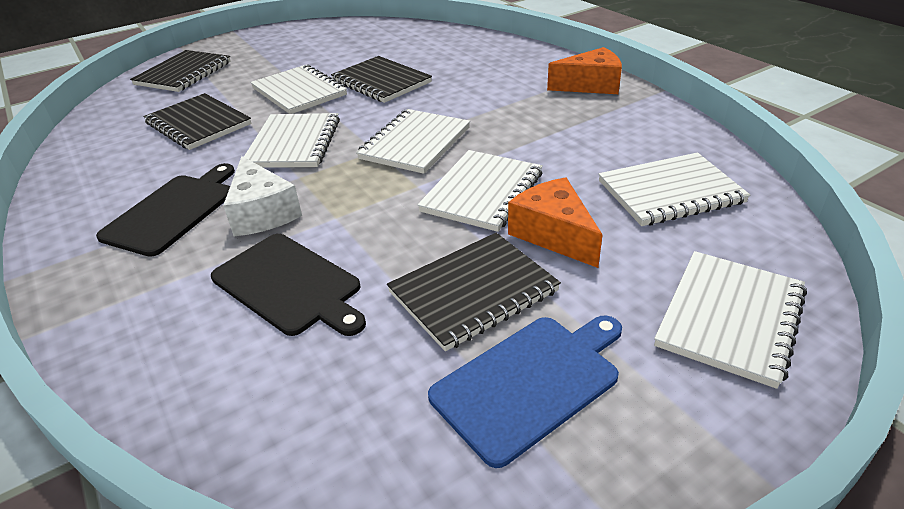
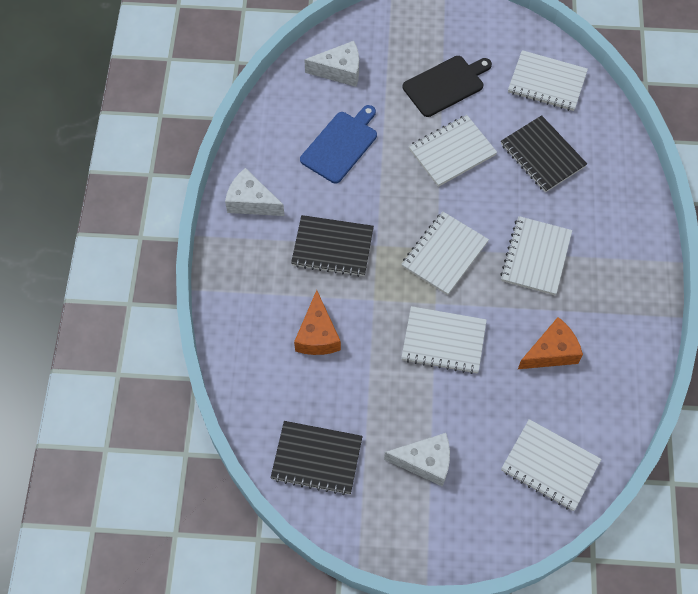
black cutting board: [96,163,235,257] [211,234,366,336] = 2 -> [403,56,492,117] = 1
black notebook: [130,50,231,92] [144,93,251,150] [331,56,432,103] [387,233,561,351] = 4 -> [270,421,363,495] [291,215,374,277] [501,115,587,193] = 3
white cheese: [223,156,302,236] = 1 -> [225,168,285,216] [304,41,359,87] [384,433,450,487] = 3

